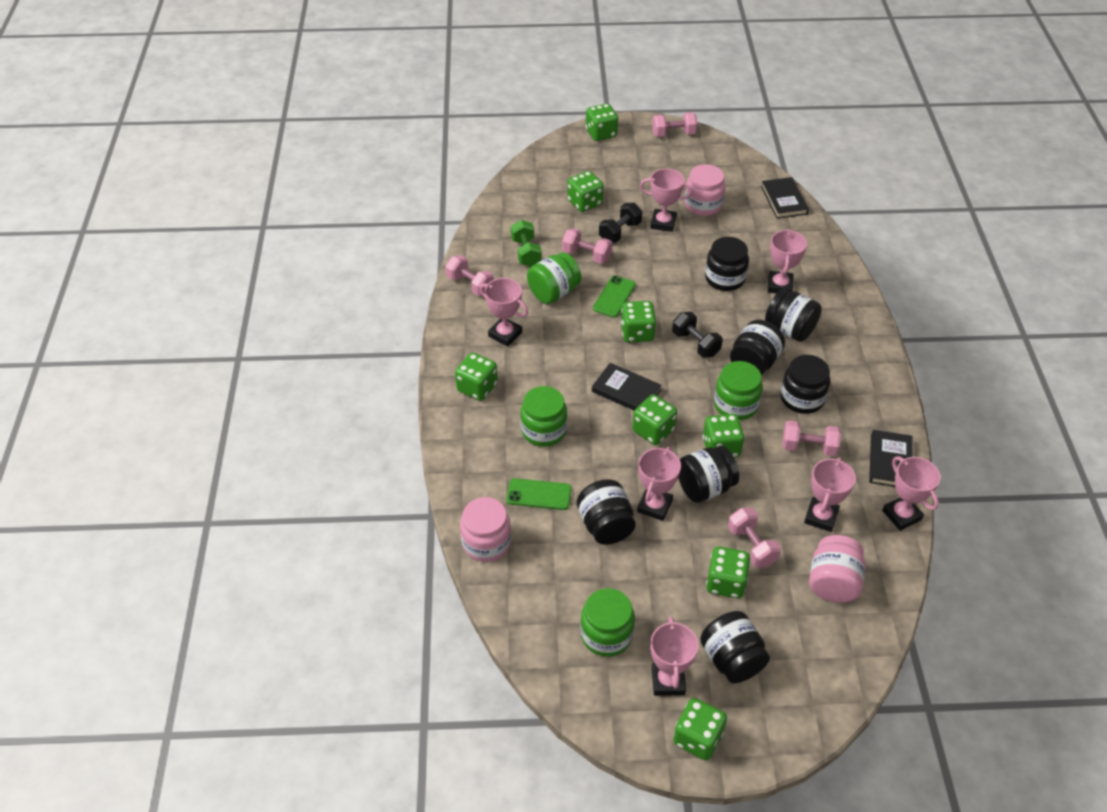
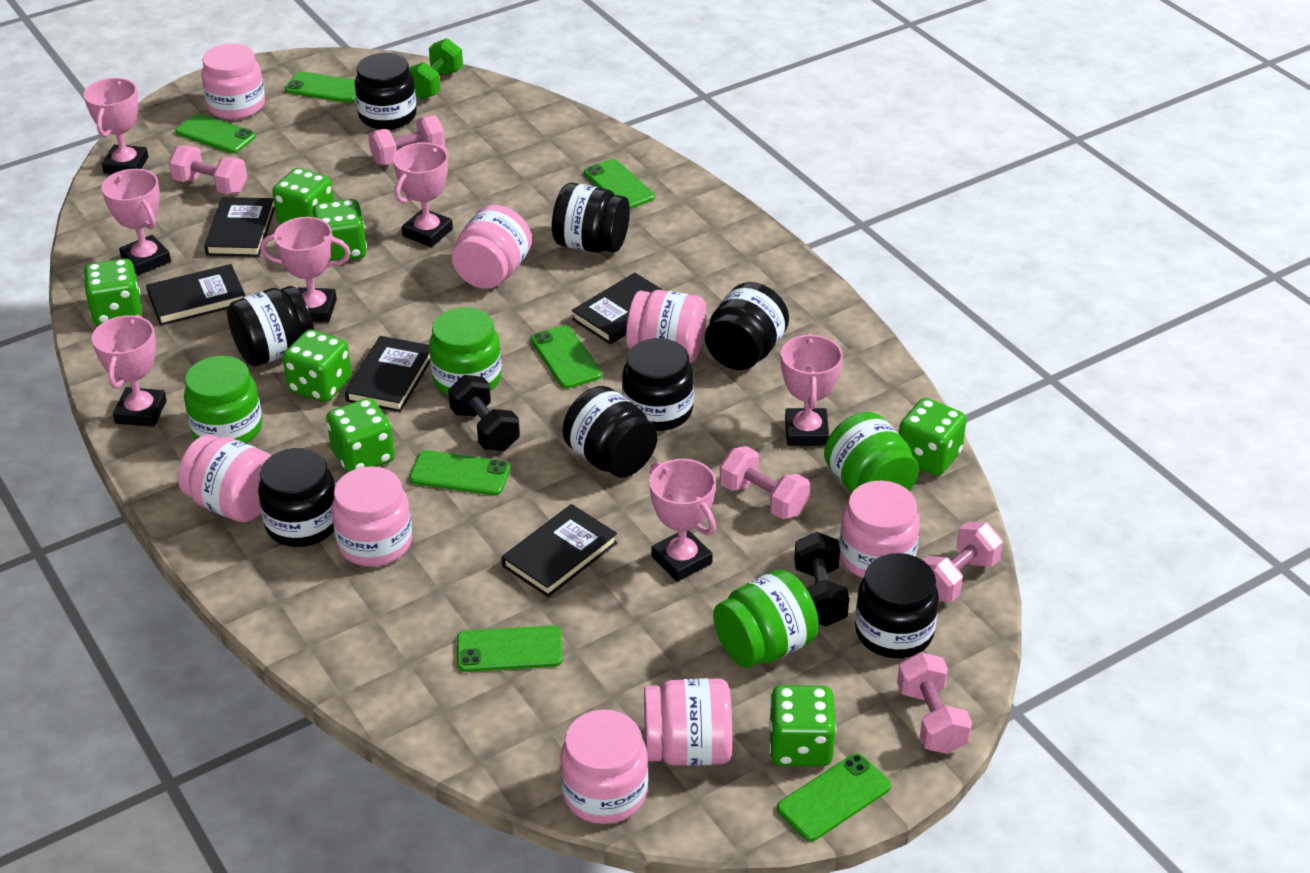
black book: [592,363,662,411] [761,177,809,219] [869,430,913,487] = 3 -> [146,264,245,326] [204,197,275,257] [345,336,430,412] [502,504,618,597] [572,273,663,345] = 5
black jar: [577,479,636,545] [678,446,739,503] [700,611,770,683] [705,237,749,291] [730,320,785,375] [765,289,822,342] [780,355,830,414] = 7 -> [227,286,314,366] [258,448,335,547] [355,53,417,130] [552,183,630,253] [562,386,658,477] [622,338,694,431] [705,282,789,370] [855,553,939,658] = 8
green dice: [455,353,498,401] [567,171,604,212] [586,103,618,141] [621,301,656,342] [632,394,677,445] [673,698,727,760] [703,414,744,458] [706,546,751,599] = 8 -> [83,258,142,325] [272,168,334,224] [283,329,352,402] [312,199,367,261] [326,398,395,473] [769,685,836,766] [899,398,966,476] = 7
green phone: [507,478,572,510] [593,276,636,317] = 2 -> [175,114,256,153] [285,71,356,103] [409,450,511,496] [457,625,563,672] [531,325,602,389] [584,159,655,209] [777,754,891,841] = 7
pink jar: [460,497,511,562] [685,164,726,216] [809,535,865,603] = 3 -> [178,435,271,522] [201,43,265,120] [332,466,412,567] [452,205,532,289] [560,710,648,824] [626,290,706,363] [644,678,732,766] [840,480,920,578] = 8

